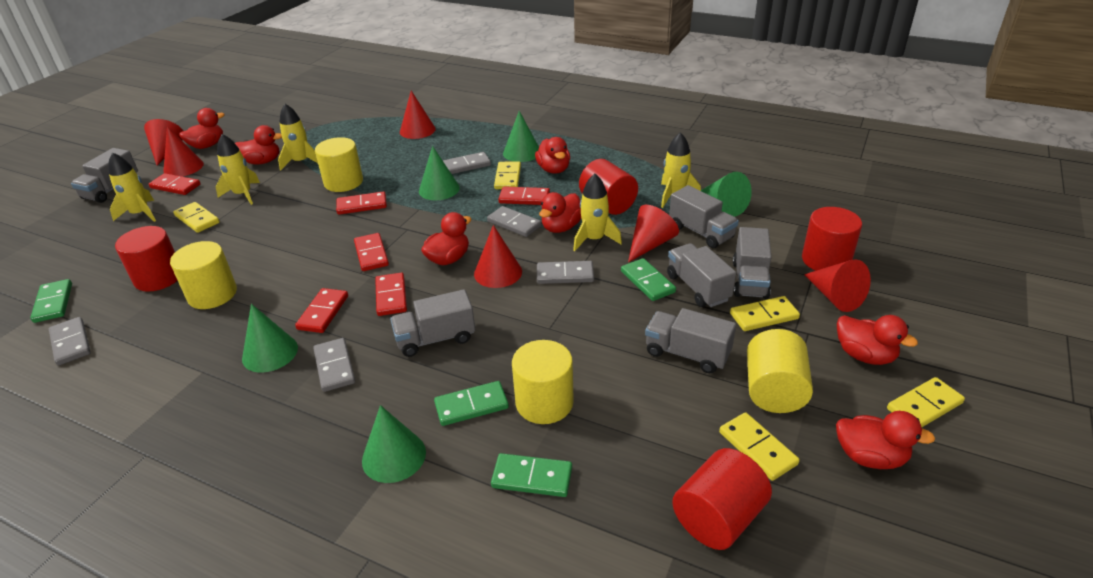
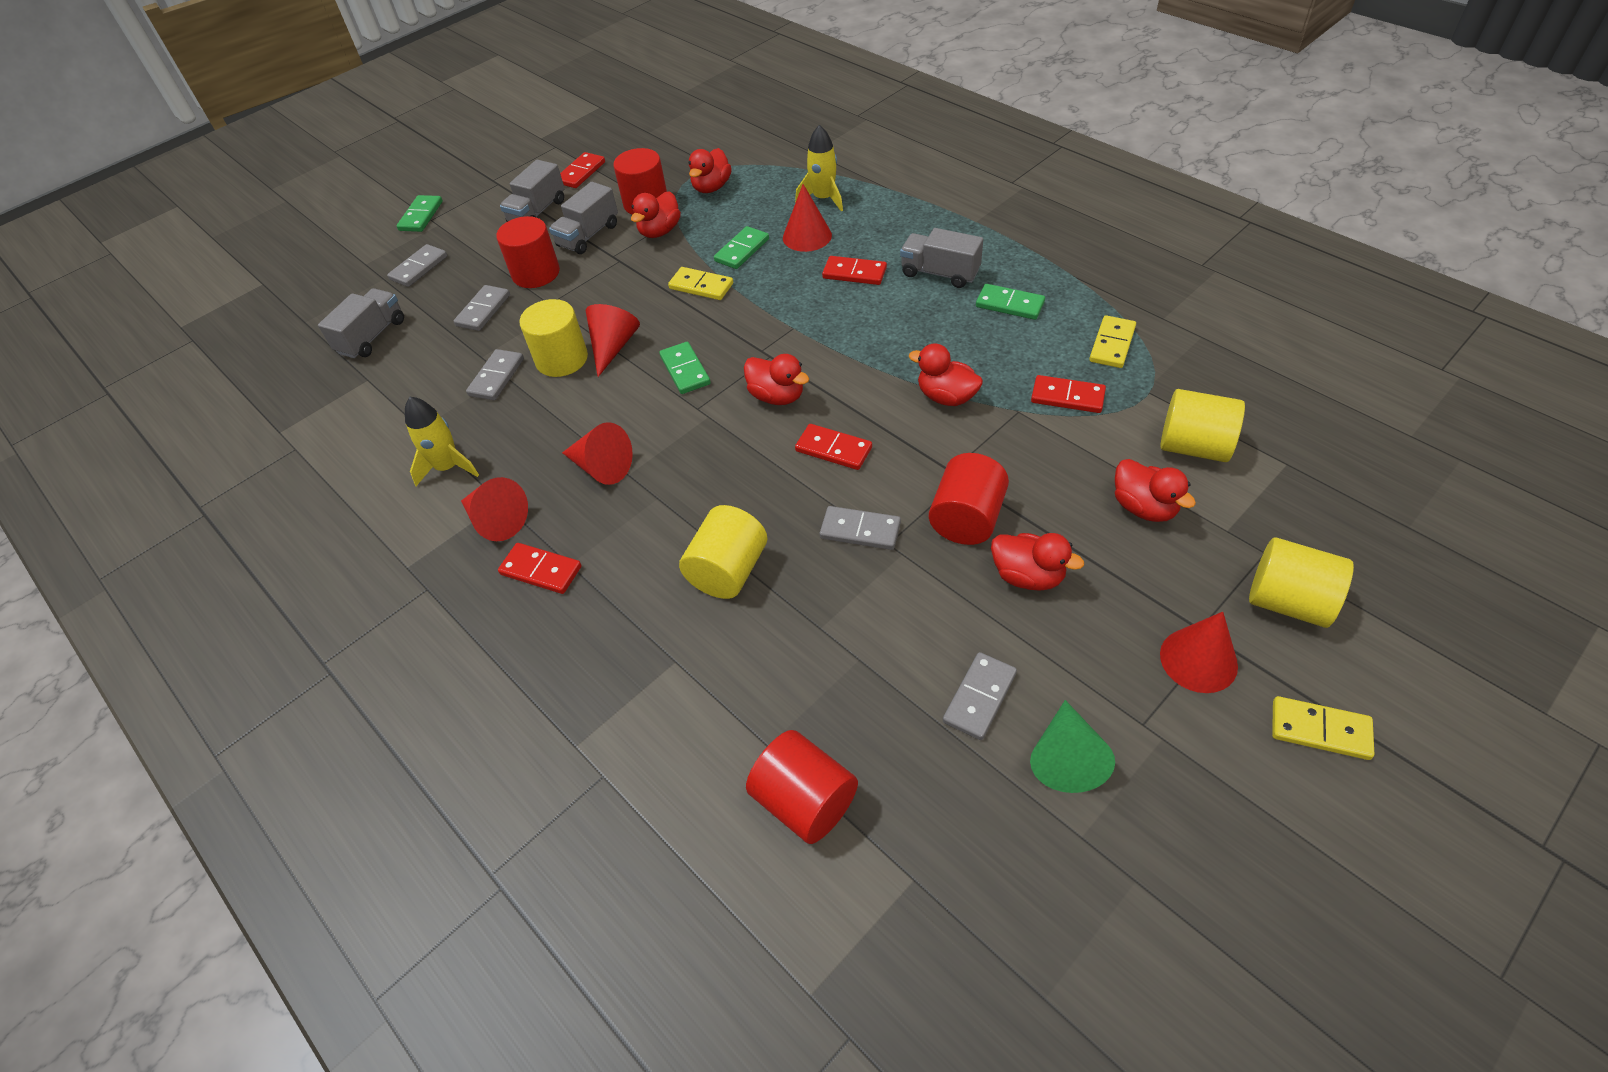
green cone: [242,304,298,373] [362,405,426,483] [419,146,460,200] [503,111,539,162] [701,172,752,216] = 5 -> [1030,700,1115,793] = 1
grey truck: [71,148,138,203] [390,289,475,357] [645,308,736,373] [667,243,736,307] [669,185,739,248] [733,227,772,299] = 6 -> [318,288,404,358] [500,160,565,222] [549,182,618,254] [900,228,983,288] = 4
red cone: [144,119,183,166] [163,126,204,177] [400,91,436,139] [474,225,522,288] [628,205,679,262] [804,259,871,312] = 6 -> [461,477,528,541] [562,422,633,485] [586,304,640,377] [783,184,832,252] [1160,612,1238,693] = 5
red domino: [149,173,201,195] [295,288,348,333] [336,191,387,215] [354,233,389,271] [375,272,407,316] [498,186,550,205] = 6 -> [498,543,582,594] [560,152,605,188] [795,424,872,470] [822,256,887,285] [1031,375,1106,413] = 5
red duck: [179,108,225,149] [235,125,282,164] [421,212,471,265] [535,137,570,174] [539,192,581,233] [836,411,935,469] [837,315,918,365] = 7 -> [631,191,681,238] [689,148,732,193] [744,354,809,405] [909,343,983,406] [991,533,1084,590] [1115,459,1196,522] = 6
yellow domino: [173,202,220,233] [494,161,521,189] [719,412,800,481] [730,296,800,331] [887,377,965,427] = 5 -> [668,267,733,300] [1089,315,1136,368] [1272,696,1374,760] = 3
yellow rocket: [108,152,156,222] [216,134,260,205] [278,104,318,171] [573,174,622,251] [661,132,701,208] = 5 -> [405,397,479,486] [795,125,843,211] = 2

